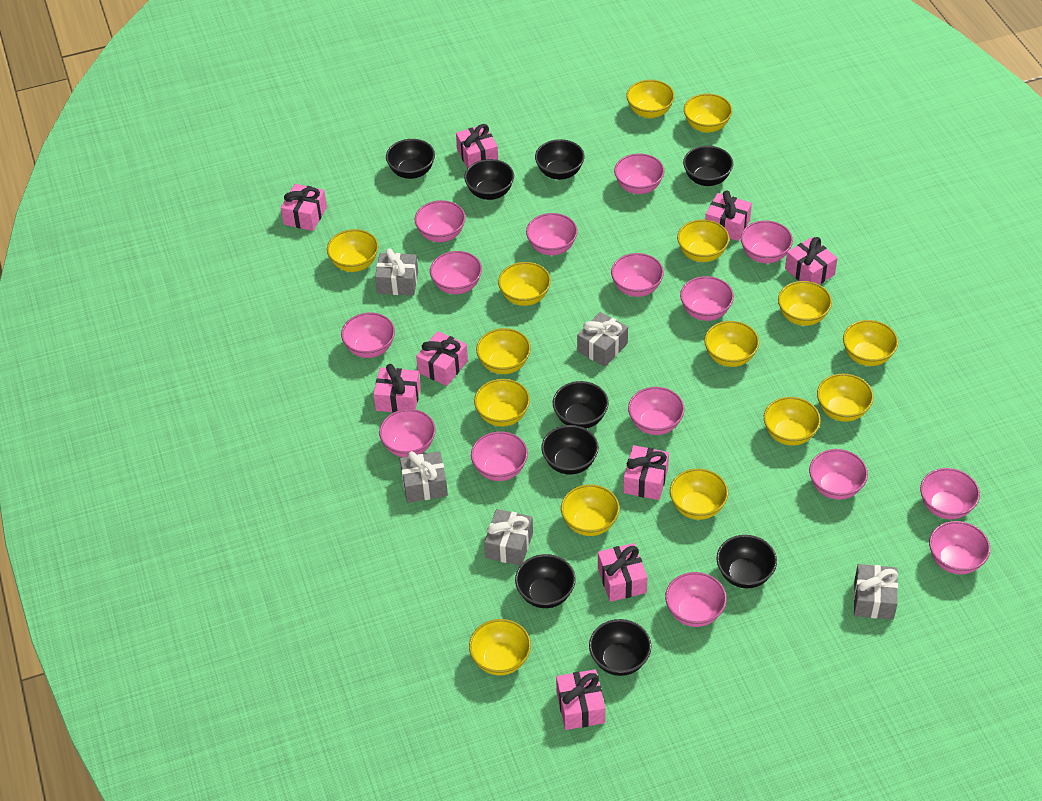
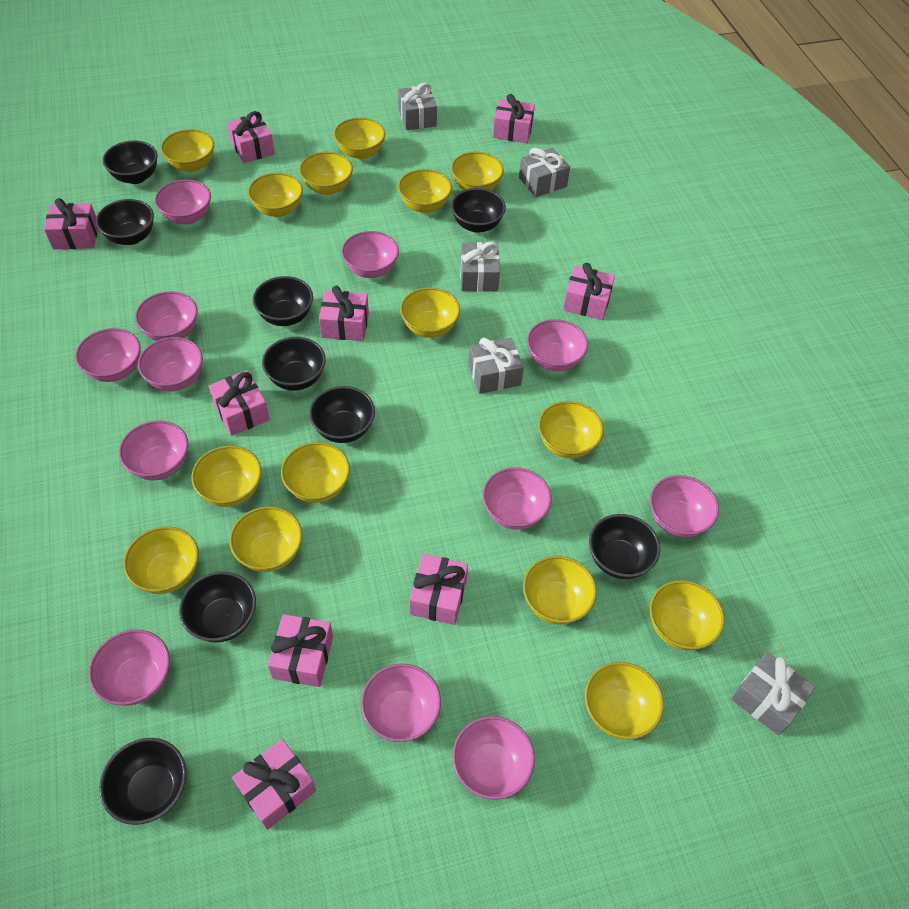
pink bowl: [341,313,395,358] [379,409,436,457] [415,200,466,242] [430,251,482,294] [471,431,528,481] [526,213,578,255] [611,253,664,297] [614,153,664,194] [628,387,685,435] [665,572,727,627] [680,276,734,321] [741,220,793,263] [809,449,868,500] [920,468,980,519] [929,521,990,574] = 15 -> [75,328,141,382] [89,629,170,706] [119,421,189,480] [135,291,198,341] [138,337,203,391] [155,179,211,225] [341,231,399,278] [361,663,441,742] [452,716,535,800] [482,467,552,530] [527,319,588,371] [650,475,719,538] = 12

